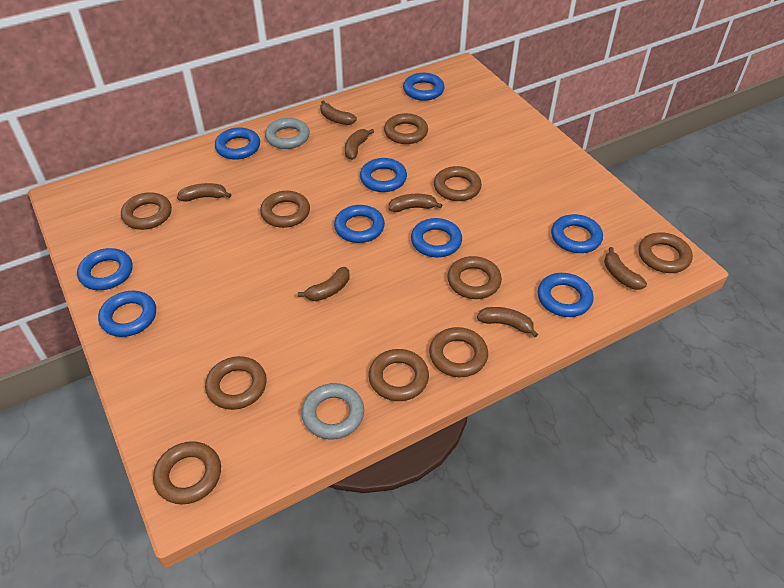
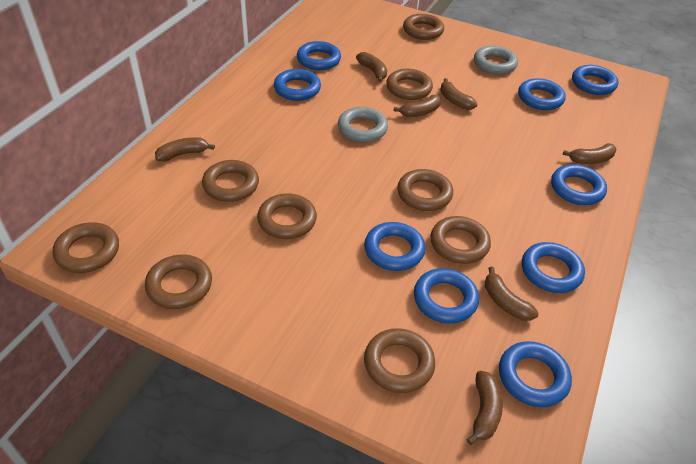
brown ring: [121,192,172,230] [153,441,221,504] [205,356,267,410] [260,191,310,228] [368,349,429,401] [384,113,428,144] [429,327,488,377] [434,166,482,201] [447,256,502,299] [639,233,693,273] = 10 -> [53,222,119,273] [145,254,212,309] [202,160,259,202] [257,193,317,239] [364,328,435,393] [386,69,433,100] [397,169,453,211] [403,14,444,40] [430,216,491,264] = 9

